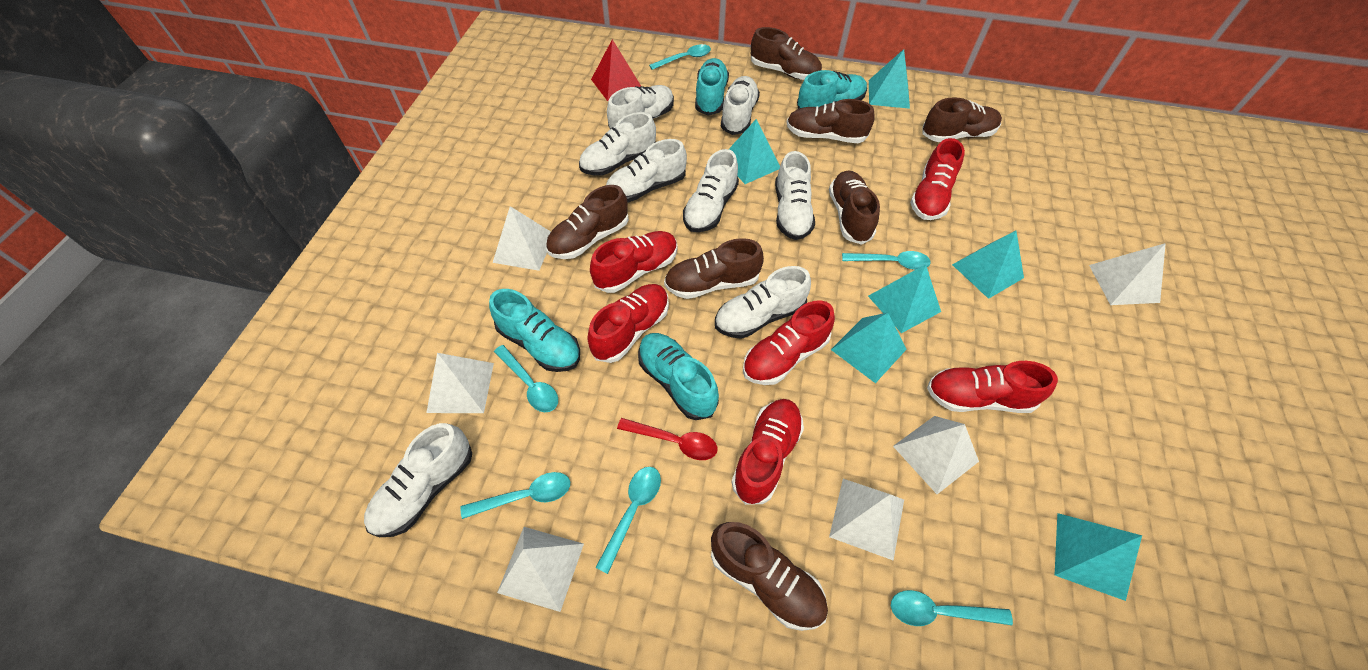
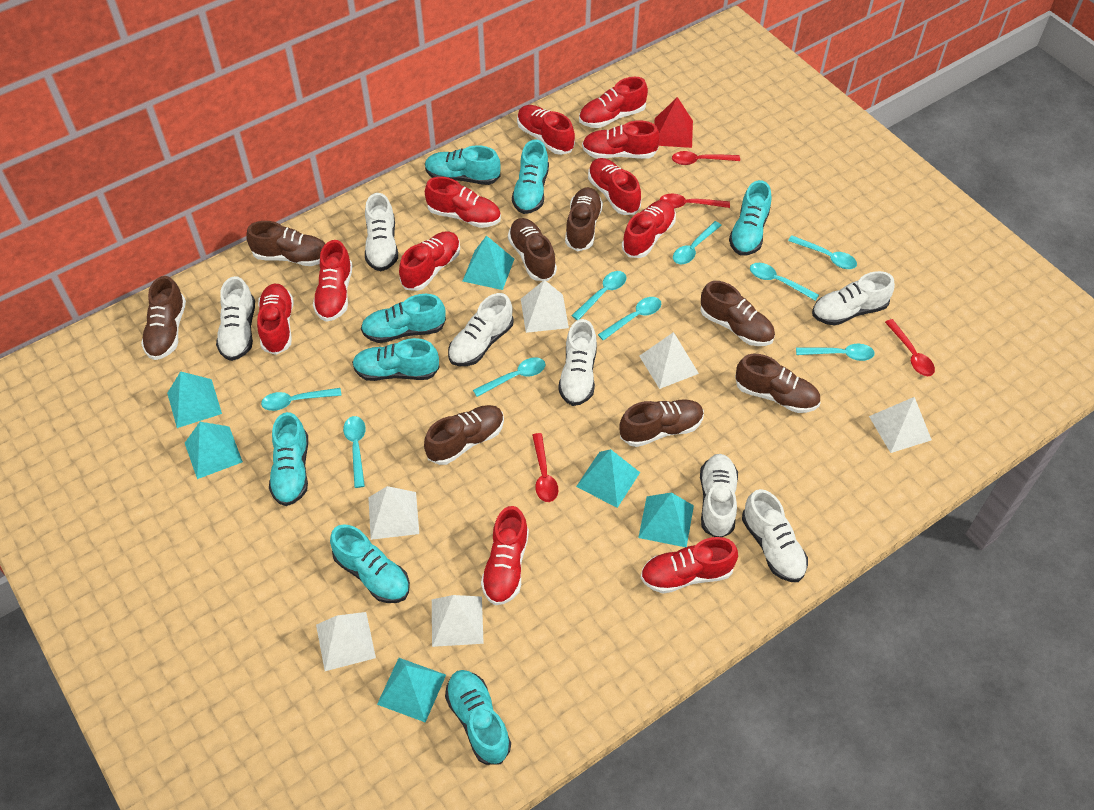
brown shoe: [546,185,629,259] [664,238,764,299] [711,522,828,631] [751,27,822,80] [786,99,875,143] [829,171,880,245] [922,97,1002,142] = 7 -> [141,276,186,360] [246,221,325,266] [424,405,504,465] [508,218,557,281] [565,187,603,252] [619,399,704,447] [700,281,775,346] [735,354,820,413] = 8
red shoe: [587,284,669,363] [590,231,678,293] [732,399,804,505] [743,300,835,385] [910,138,965,220] [927,361,1058,413] = 6 -> [257,283,293,355] [313,240,353,322] [399,231,460,291] [425,177,501,228] [481,506,529,605] [517,105,575,155] [579,77,648,128] [582,120,660,159] [588,158,641,215] [622,200,676,258] [641,537,738,594] = 11
red spoon: [617,418,718,460] = 1 -> [532,433,558,502] [660,194,730,208] [672,151,740,165] [885,319,935,376] = 4
turquoise shoe: [489,289,580,372] [638,333,719,420] [695,58,729,116] [797,70,867,109] = 4 -> [269,412,308,506] [330,524,410,603] [352,338,440,381] [361,294,446,343] [425,145,501,185] [445,670,511,765] [512,139,549,214] [729,180,772,255] = 8
turquoise spoon: [460,472,570,519] [494,345,558,412] [595,467,661,574] [649,44,711,70] [842,251,931,270] [891,590,1013,626] = 6 -> [261,388,342,411] [343,416,366,488] [473,357,546,397] [571,271,626,320] [598,297,661,341] [673,221,722,264] [750,263,819,301] [788,236,857,269] [796,344,875,361] = 9
white shoe: [364,423,472,537] [579,112,656,176] [606,139,687,202] [607,85,674,129] [683,149,739,232] [715,266,811,339] [721,76,760,135] [775,151,815,240] = 8 -> [216,276,255,361] [365,193,398,271] [448,293,514,366] [558,319,597,406] [700,454,738,537] [742,489,808,582] [812,271,895,326] = 7

